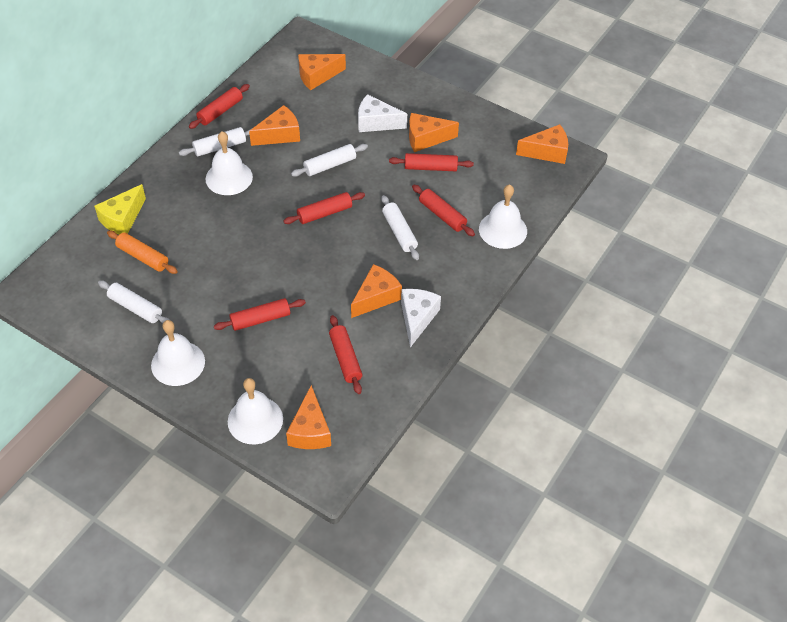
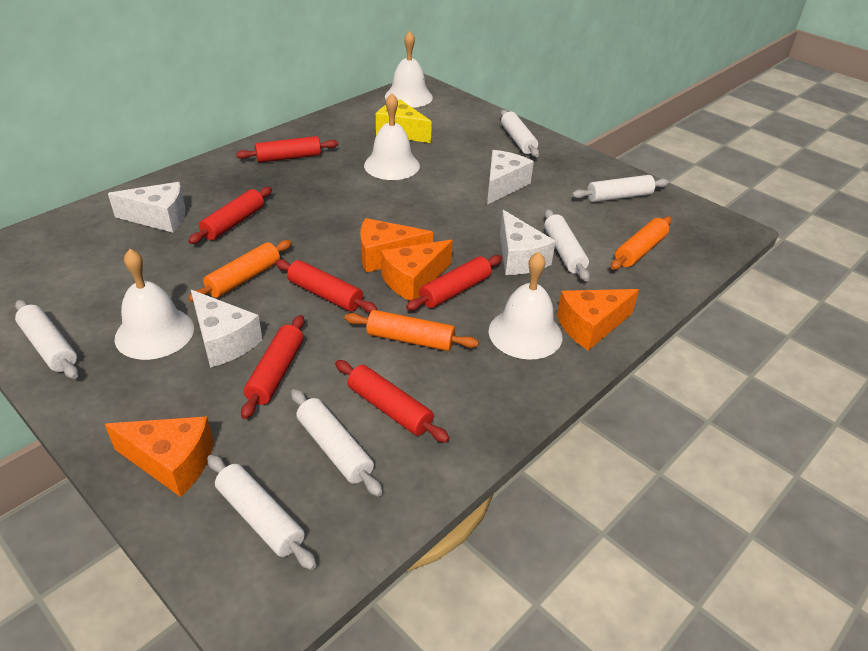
orange cheese: [249,105,300,146] [286,385,331,449] [298,54,346,90] [351,264,402,318] [409,113,459,152] [516,124,568,164] = 6 -> [105,416,214,497] [360,218,433,273] [381,240,453,301] [557,289,639,350] = 4
orange rolling pin: [107,231,178,274] = 1 -> [188,240,292,302] [345,310,479,351] [611,216,672,270] = 3
white cheese: [358,94,407,132] [401,289,441,348] = 2 -> [108,182,186,233] [191,290,263,368] [487,150,534,204] [500,210,556,275] = 4
white rolling pin: [98,280,170,324] [179,127,252,156] [291,144,368,177] [381,195,419,260] = 4 -> [15,300,79,379] [207,454,316,570] [291,389,383,497] [501,110,539,157] [544,209,590,281] [572,175,669,202] = 6

